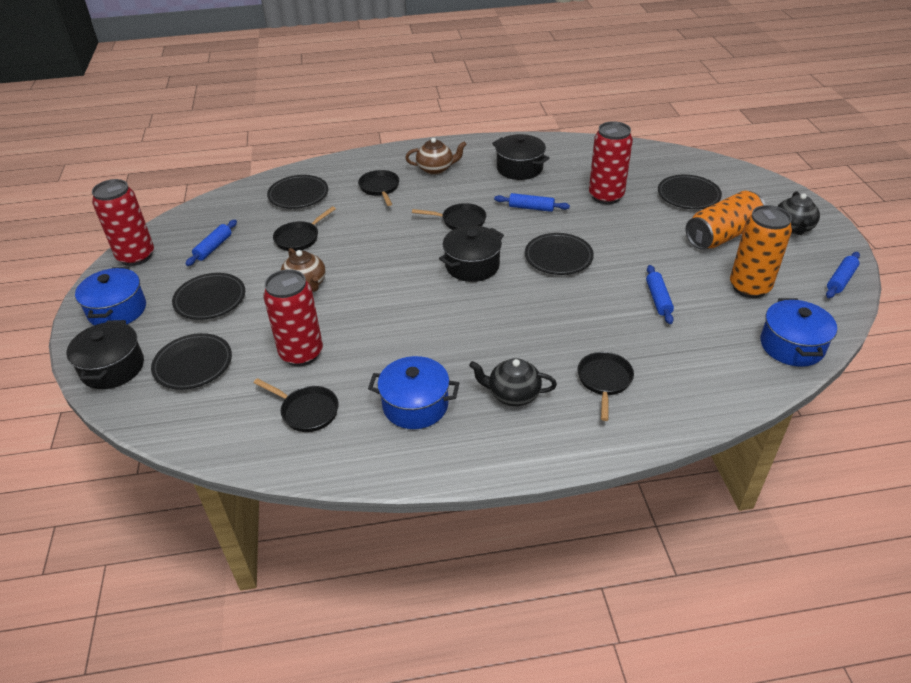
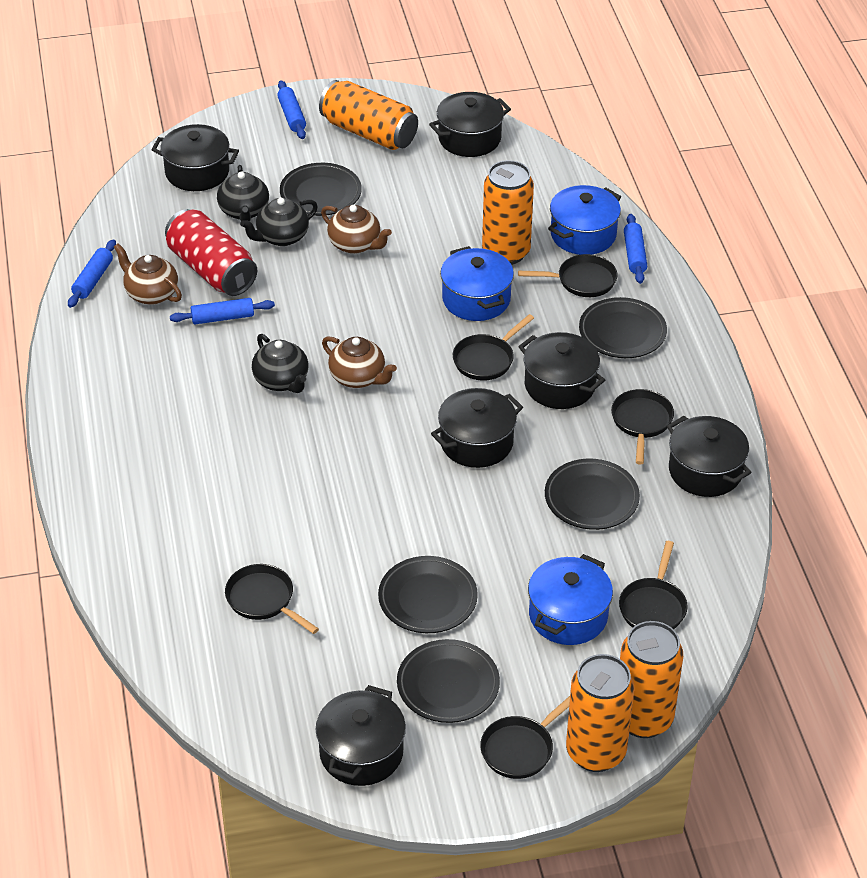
black pan: [254,378,339,432] [273,206,336,251] [358,170,399,206] [412,203,486,230] [577,352,634,421] = 5 -> [225,564,319,634] [453,314,534,380] [480,696,570,779] [518,254,618,297] [611,389,674,465] [619,541,688,629] = 6
black pot: [66,320,144,389] [439,225,504,282] [492,134,550,180] = 3 -> [152,124,239,191] [316,685,406,786] [429,92,511,157] [431,388,523,468] [518,332,605,409] [667,416,752,497] = 6
black teapot: [469,358,557,406] [777,191,820,235] = 2 -> [217,165,269,221] [240,198,318,246] [252,334,309,393] = 3
brown teapot: [281,248,326,292] [405,138,467,175] = 2 -> [114,243,182,305] [321,205,392,254] [322,336,397,388] = 3
orange can: [686,191,766,250] [730,205,792,298] = 2 -> [319,80,418,150] [482,160,534,265] [566,654,634,772] [620,621,683,738] = 4
red can: [92,179,154,266] [263,269,323,366] [589,121,633,204] = 3 -> [165,209,257,296] = 1

